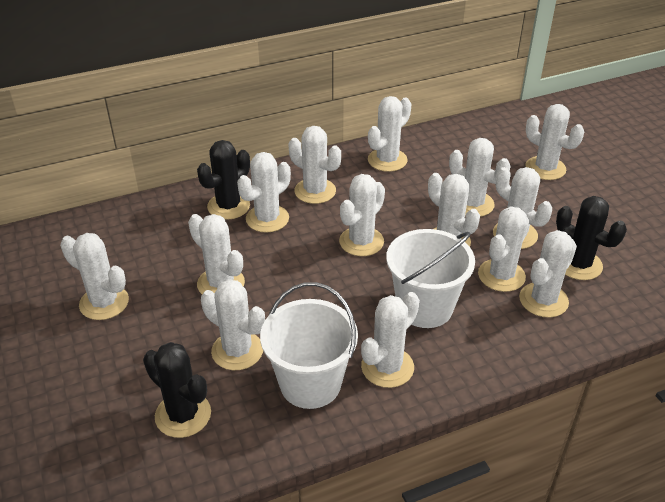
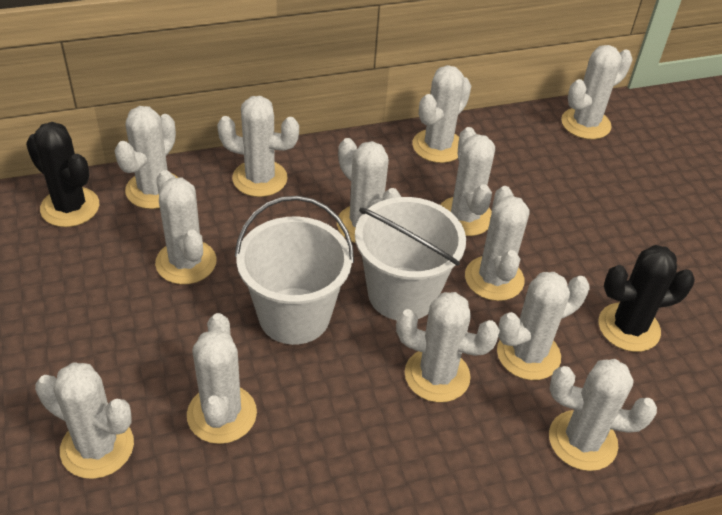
black cactus: [143,342,211,438] [197,140,250,220] [556,196,627,280] = 3 -> [26,122,99,227] [598,245,695,352] = 2
white cactus: [60,233,129,320] [188,214,245,294] [201,279,265,370] [237,152,291,233] [289,126,341,204] [339,174,385,256] [361,292,420,388] [368,96,411,172] [428,173,480,247] [449,138,510,217] [478,206,529,292] [493,167,552,249] [519,230,577,318] [525,104,584,180] = 14 -> [35,362,134,479] [114,106,178,209] [155,170,217,284] [187,313,257,444] [217,96,299,197] [337,138,401,243] [396,292,500,402] [412,65,471,163] [440,127,495,236] [465,186,529,301] [497,272,589,380] [549,359,657,471] [561,45,633,140] = 13

